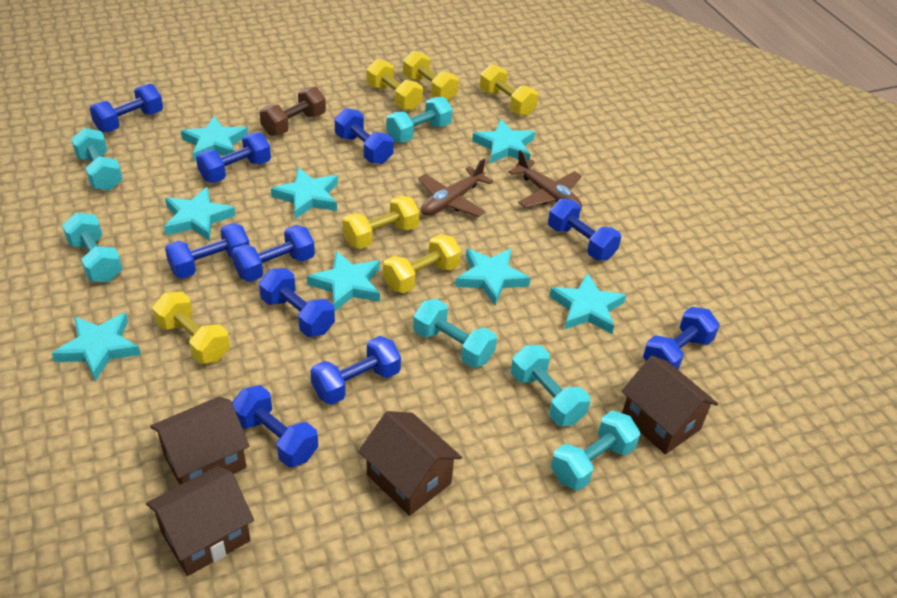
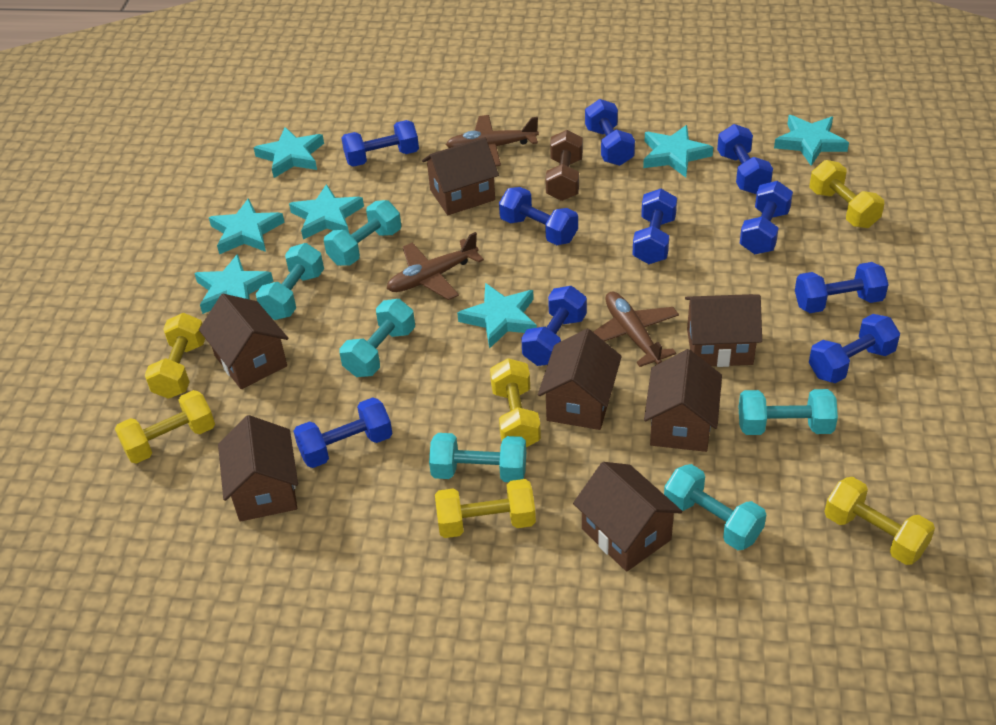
brown house: [146,466,254,576] [150,396,249,485] [358,411,462,516] [621,356,718,455] = 4 -> [199,294,288,389] [218,415,298,522] [422,137,499,215] [538,329,622,430] [573,462,682,572] [644,349,722,452] [685,294,762,367] = 7
brown plane: [418,159,493,217] [509,150,582,210] = 2 -> [387,232,484,300] [446,115,539,166] [593,291,679,367] = 3
turquoise star: [52,313,141,382] [164,187,236,241] [181,116,248,162] [271,168,338,219] [307,251,380,311] [455,248,531,305] [472,119,535,164] [549,273,626,334] = 8 -> [194,254,273,314] [209,198,284,254] [254,127,324,178] [289,184,364,239] [457,283,537,349] [643,125,713,177] [774,115,849,166] = 7

